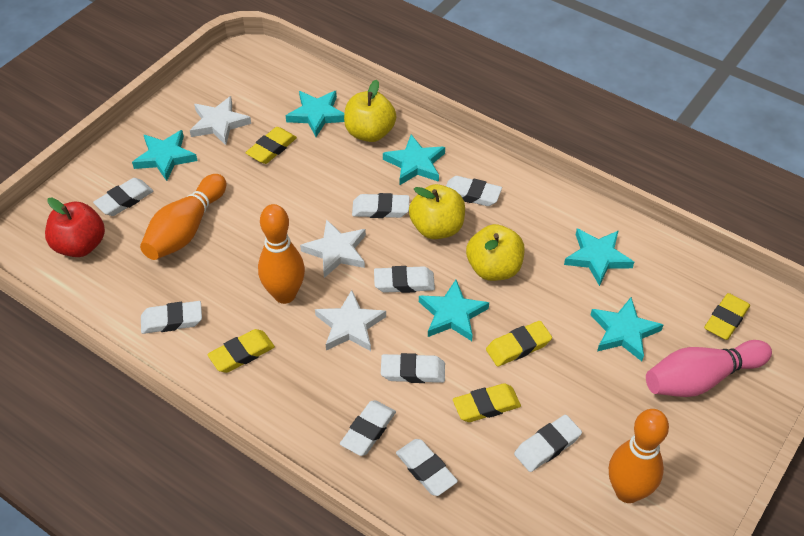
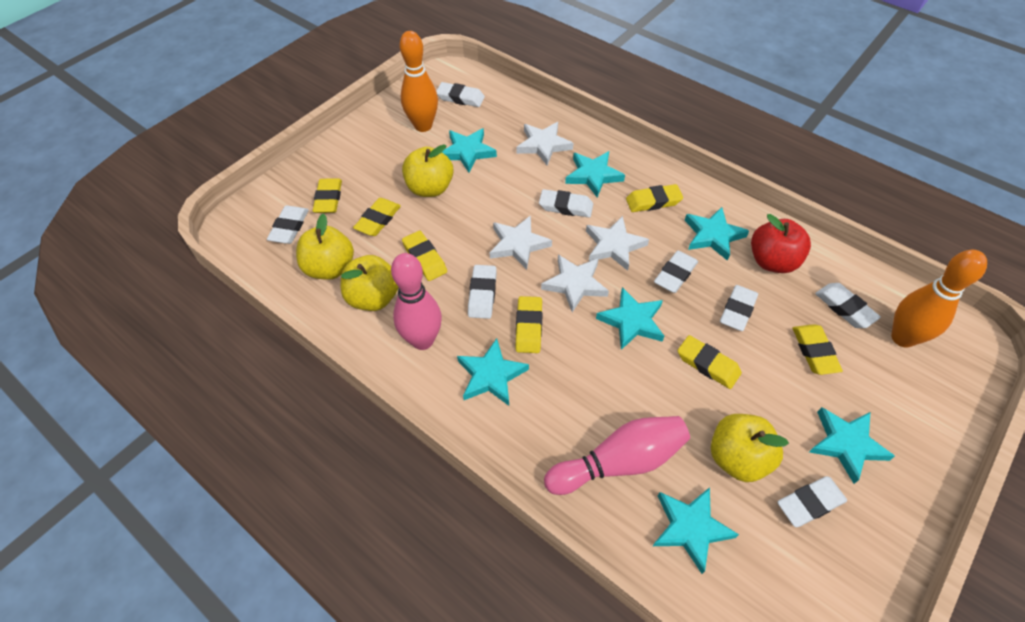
orange bowling pin: [140,174,226,260] [258,204,305,304] [609,409,669,503] = 3 -> [400,31,438,132] [891,249,987,348] = 2
pink bowling pin: [646,340,772,397] = 1 -> [391,253,442,350] [544,416,690,495] = 2
turquoise star: [132,130,198,181] [286,91,344,137] [383,135,445,185] [419,280,489,341] [564,229,634,286] [591,297,663,361] = 6 -> [442,128,497,172] [457,338,529,406] [565,151,625,198] [596,287,664,350] [653,487,739,574] [684,207,749,261] [809,407,895,484] = 7
white eraser: [93,178,153,216] [141,301,202,334] [340,400,396,456] [352,193,410,218] [374,266,435,293] [381,353,445,383] [396,439,458,496] [446,176,502,206] [514,415,582,472] = 9 -> [267,205,309,244] [436,82,485,107] [468,265,497,319] [539,189,593,218] [654,251,698,293] [720,285,758,331] [777,476,847,527] [815,283,881,328] = 8
white star: [190,96,251,145] [300,219,366,278] [315,290,386,351] = 3 -> [490,215,552,270] [516,122,573,165] [541,255,609,312] [586,216,649,271] = 4
yellow apple: [344,80,396,142] [409,184,465,239] [466,224,525,281] = 3 -> [296,214,354,280] [341,255,398,311] [402,144,454,197] [711,414,789,482] = 4
yellow eraser: [207,329,275,373] [246,127,297,164] [453,383,521,422] [486,321,552,367] [704,293,750,340] = 5 -> [313,178,342,213] [353,198,401,236] [402,231,447,281] [516,296,543,353] [626,184,683,212] [678,335,742,389] [793,324,843,375] = 7

